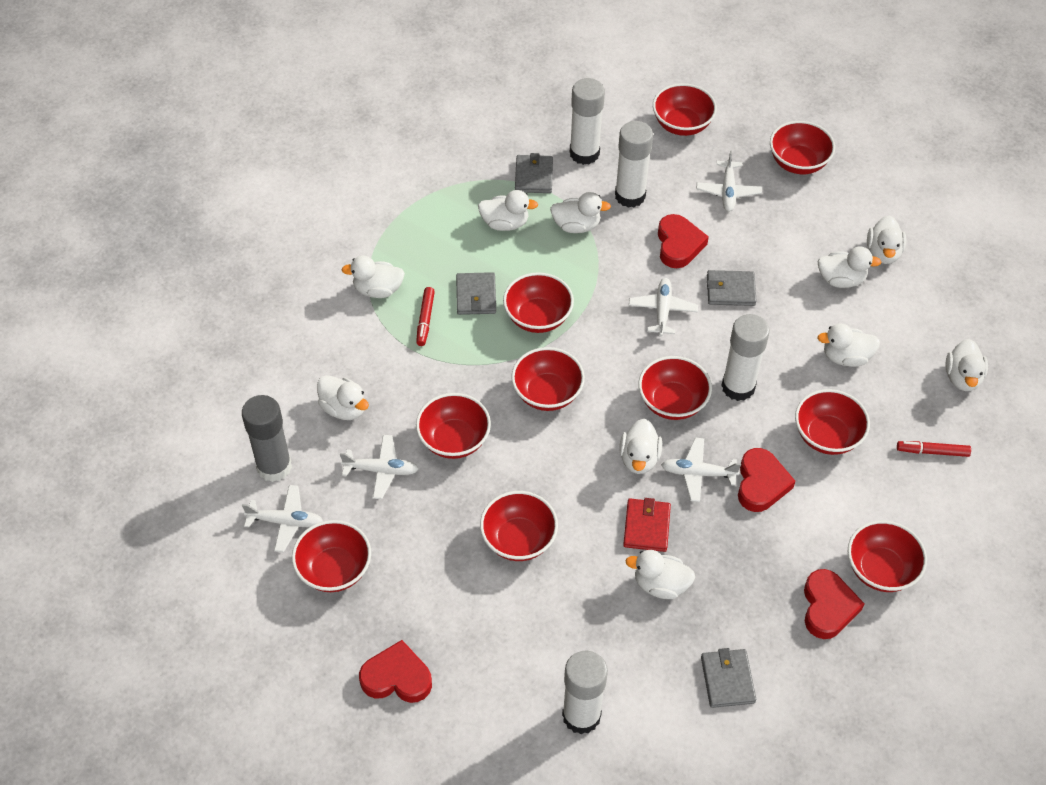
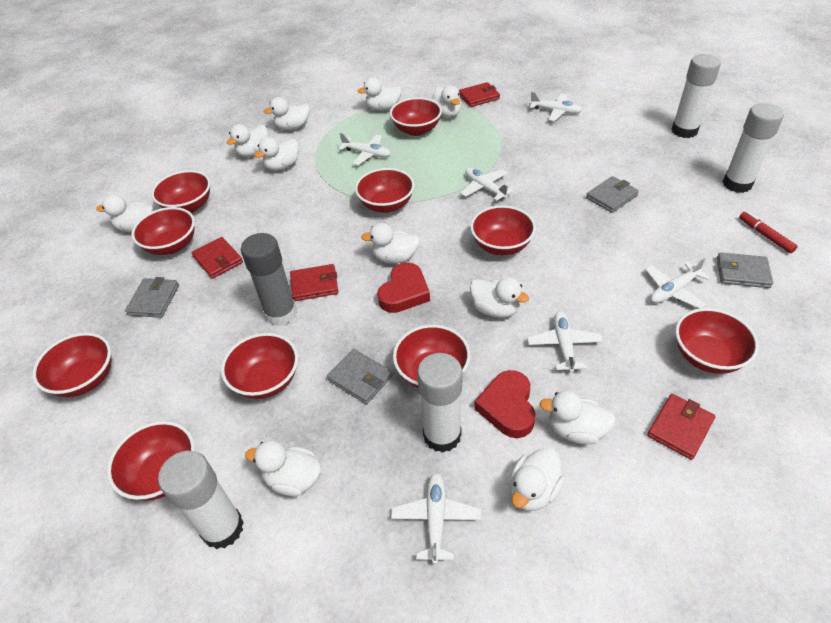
red heart: [359,640,432,703] [658,214,709,268] [738,448,795,512] [804,569,865,639] = 4 -> [377,262,430,313] [474,370,536,438] = 2
red marker: [416,287,435,346] [897,441,971,457] = 2 -> [739,212,798,253] = 1
red wallet: [623,498,671,552] = 1 -> [191,237,243,279] [290,264,338,301] [459,82,500,107] [647,394,715,460] = 4
white duck: [317,375,369,420] [341,256,405,298] [478,190,538,231] [550,192,611,233] [619,419,662,474] [625,550,695,599] [817,323,880,367] [818,247,881,288] [867,215,906,264] [945,339,988,391] = 10 -> [96,194,153,232] [227,124,268,157] [245,440,322,496] [254,137,298,171] [264,97,310,130] [357,78,402,111] [361,223,420,264] [431,85,461,118] [470,277,529,318] [510,447,565,511] [540,391,616,444] = 11
white plane: [242,485,323,552] [340,435,419,499] [629,278,698,336] [661,438,741,502] [696,150,762,212] = 5 -> [338,133,391,165] [391,473,481,565] [461,168,514,201] [527,311,603,373] [530,92,582,121] [645,258,710,309] = 6

